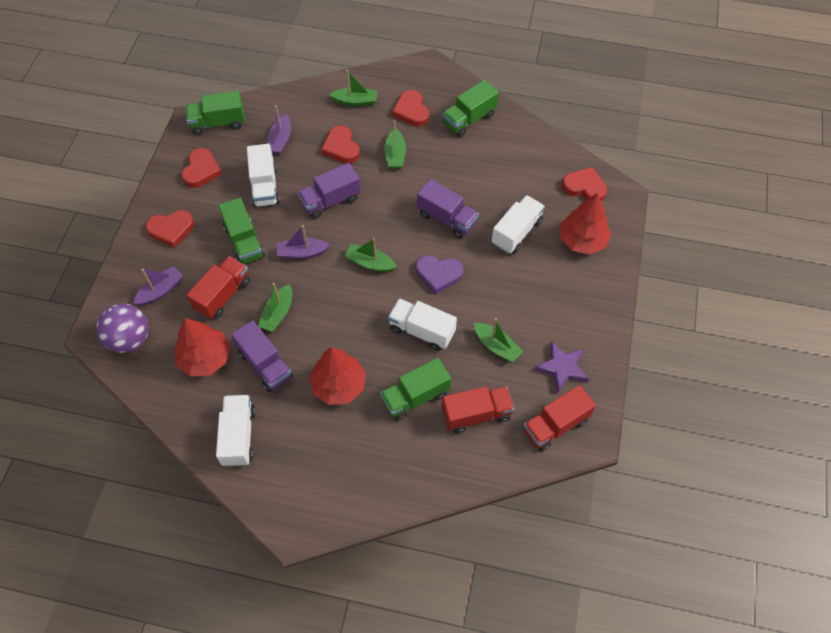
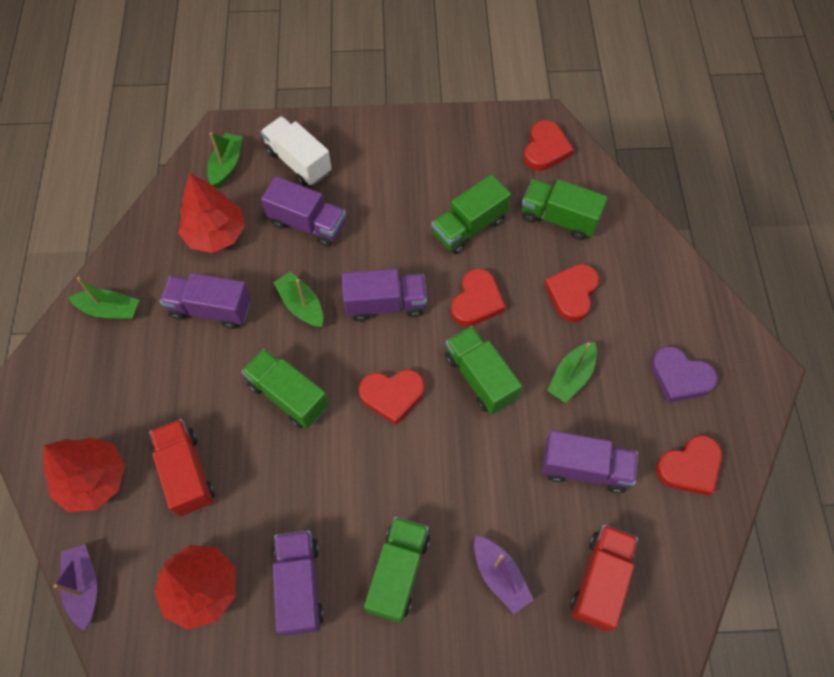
green boat: [258,283,292,332] [329,70,377,106] [345,238,397,272] [384,120,406,169] [474,318,523,363] = 5 -> [68,277,139,320] [207,133,243,188] [273,272,323,328] [547,342,597,403] = 4
green truck: [185,91,245,135] [218,198,265,264] [380,358,451,421] [442,80,499,137] = 4 -> [242,349,329,429] [364,517,430,623] [432,175,511,254] [445,326,522,414] [522,179,608,240] = 5
purple ball: [97,303,149,353] = 1 -> none = 0
purple boat: [133,266,183,306] [267,105,291,154] [277,225,330,259] = 3 -> [53,544,97,630] [474,536,534,614] = 2
purple star: [534,341,589,393] = 1 -> none = 0
purple truck: [231,320,293,392] [297,163,361,219] [417,179,479,239] = 3 -> [160,273,251,329] [261,176,346,247] [273,530,324,636] [342,269,427,322] [542,430,638,493] = 5
red truck: [186,256,250,319] [442,386,515,433] [523,385,596,451] = 3 -> [150,419,215,517] [570,524,638,632] = 2
white truck: [216,395,256,467] [247,144,280,207] [388,298,457,351] [492,195,545,254] = 4 -> [261,116,332,186] = 1

